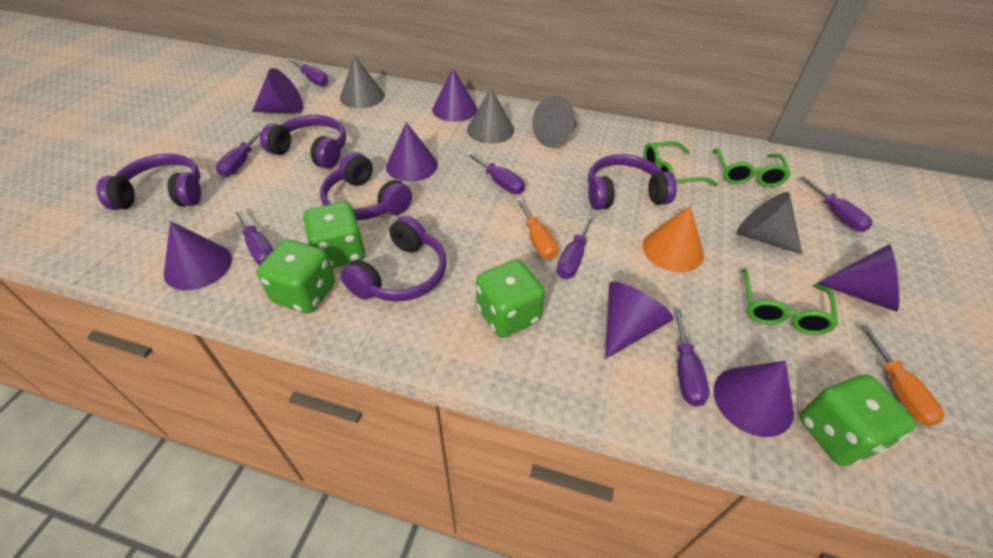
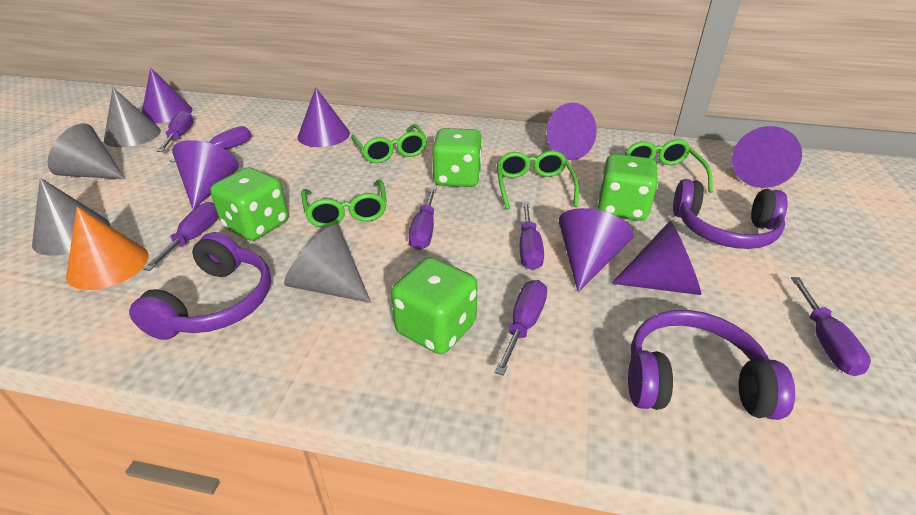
green glasses: [643,141,718,187] [713,148,791,187] [742,268,838,335] = 3 -> [301,179,387,227] [351,124,427,163] [497,151,579,210] [625,139,713,193] = 4
orange screwdriver: [516,197,558,260] [860,325,944,426] = 2 -> none = 0
purple headphones: [97,154,201,210] [260,115,346,169] [320,152,412,220] [341,216,447,302] [588,154,677,210] = 5 -> [129,232,271,340] [628,310,795,420] [673,179,788,249] = 3

